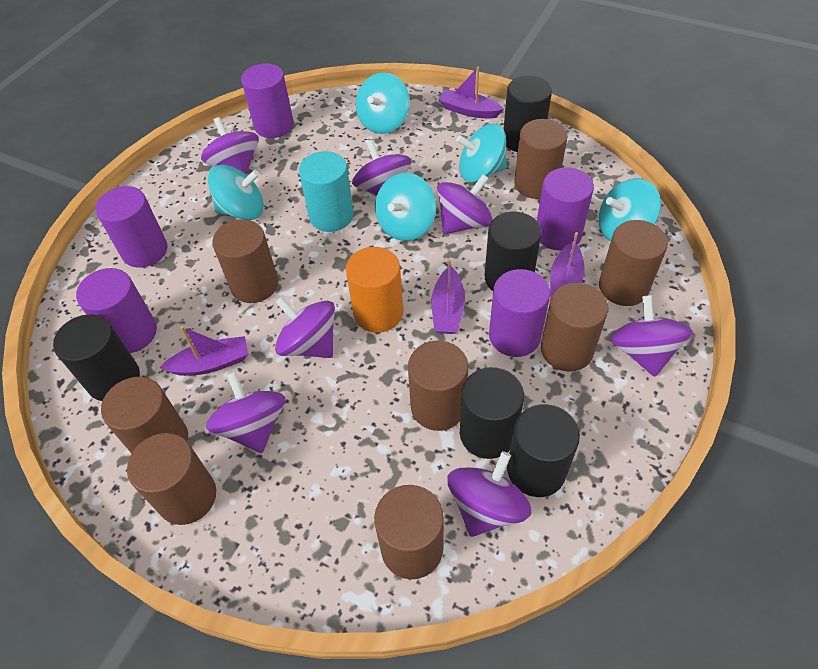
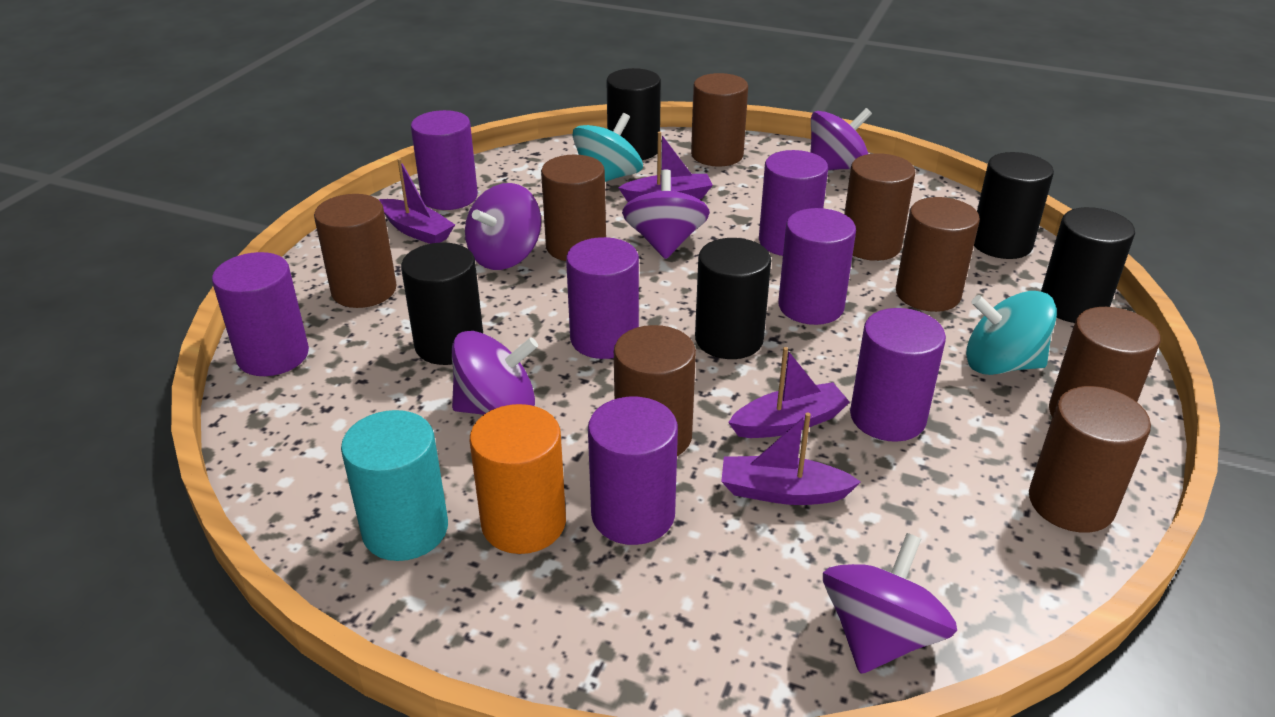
purple cylinder: [76,268,157,353] [95,186,167,268] [241,63,294,138] [489,269,550,357] [537,167,594,250] = 5 -> [212,252,309,376] [411,110,478,210] [566,237,639,359] [588,396,678,545] [759,150,828,256] [778,208,856,325] [850,308,946,442] = 7
purple spinning top: [201,117,259,175] [206,372,285,453] [275,297,335,358] [352,139,411,196] [437,174,493,234] [447,451,531,537] [610,295,693,377] = 7 -> [452,331,538,415] [465,183,541,270] [622,169,710,259] [810,108,872,170] [823,533,957,674] = 5
turquoise spinning top: [208,164,264,220] [356,72,410,134] [375,173,436,241] [456,124,507,182] [599,178,661,242] = 5 -> [573,113,643,182] [966,291,1057,375] = 2

